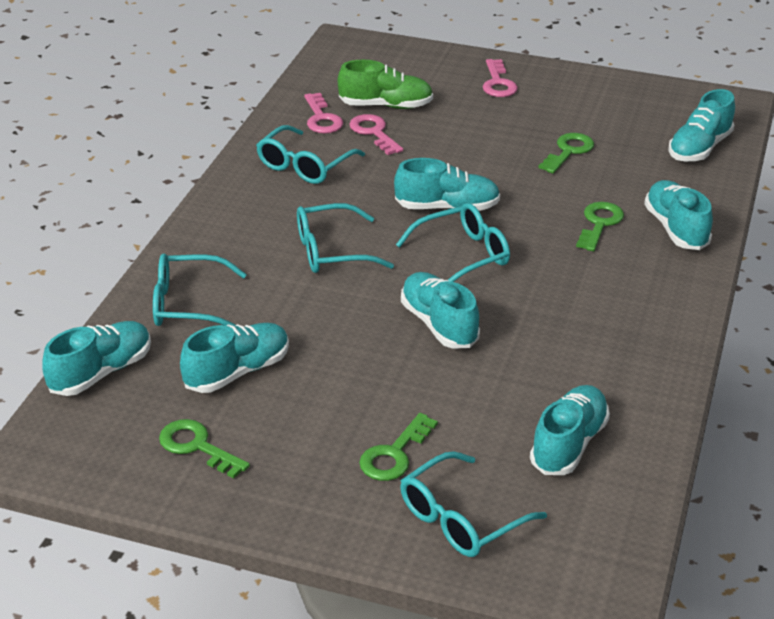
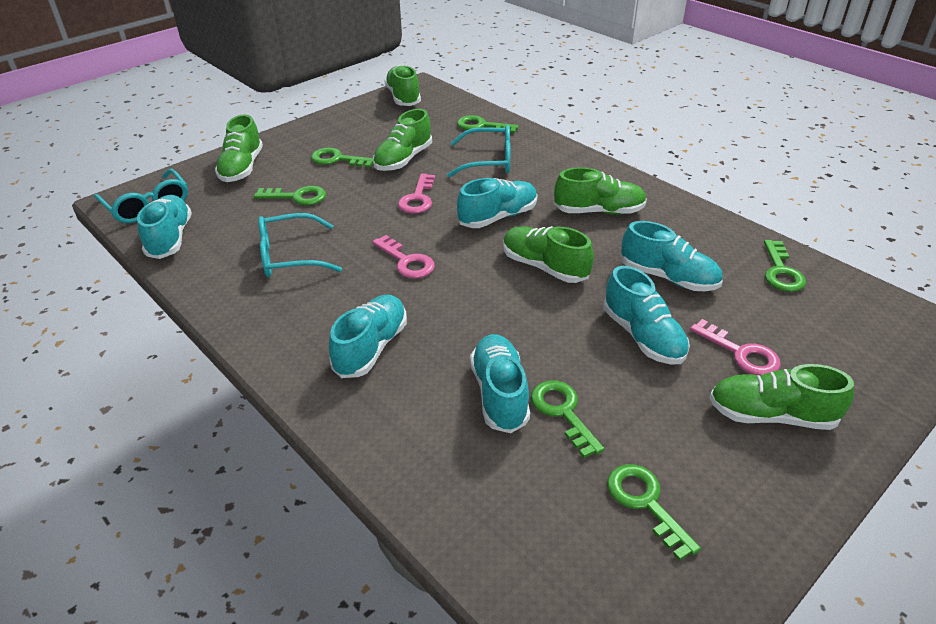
green key: [159,419,250,479] [359,413,438,481] [538,133,594,174] [576,202,624,251] = 4 -> [254,186,326,205] [311,148,373,168] [457,115,519,133] [531,380,604,458] [607,464,701,561] [764,240,806,292] = 6
green shoe: [338,59,433,109] = 1 -> [215,114,263,182] [373,109,432,171] [384,65,421,106] [503,226,594,283] [554,167,647,215] [709,364,854,430] = 6
turquoise glasses: [153,254,247,326] [256,125,365,184] [297,203,394,273] [396,203,510,282] [400,451,547,557] = 5 -> [94,169,188,223] [258,213,342,277] [447,125,510,177] = 3
turquoise shoe: [42,321,151,396] [180,323,289,393] [394,158,500,211] [401,272,480,349] [530,385,610,475] [644,180,713,250] [668,89,735,161] = 7 -> [137,195,192,259] [329,295,407,378] [457,178,538,228] [470,334,530,433] [604,266,690,365] [621,221,723,291] = 6

